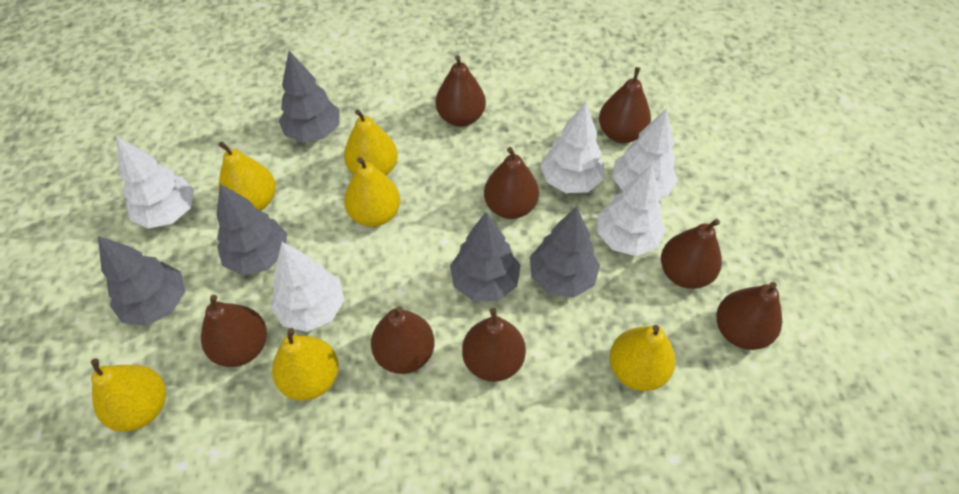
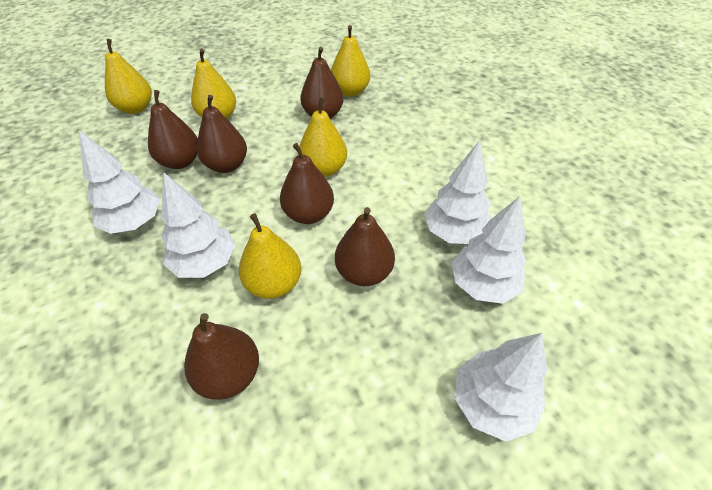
brown pear: [201,295,267,367] [371,306,435,374] [436,55,486,127] [462,308,526,382] [484,147,539,219] [599,67,651,143] [661,219,722,289] [717,282,782,350] = 8 -> [148,90,198,169] [184,313,259,400] [197,95,247,173] [280,143,334,224] [300,47,344,119] [335,207,395,286] = 6
grey tree: [98,236,185,326] [217,184,287,275] [279,51,340,143] [450,212,521,301] [530,207,600,298] = 5 -> none = 0
yellow pear: [91,359,166,432] [218,142,276,211] [272,328,339,401] [344,109,398,176] [344,157,400,227] [610,325,675,391] = 6 -> [105,39,152,114] [191,49,236,119] [239,213,301,299] [298,97,347,177] [331,25,370,97] = 5

